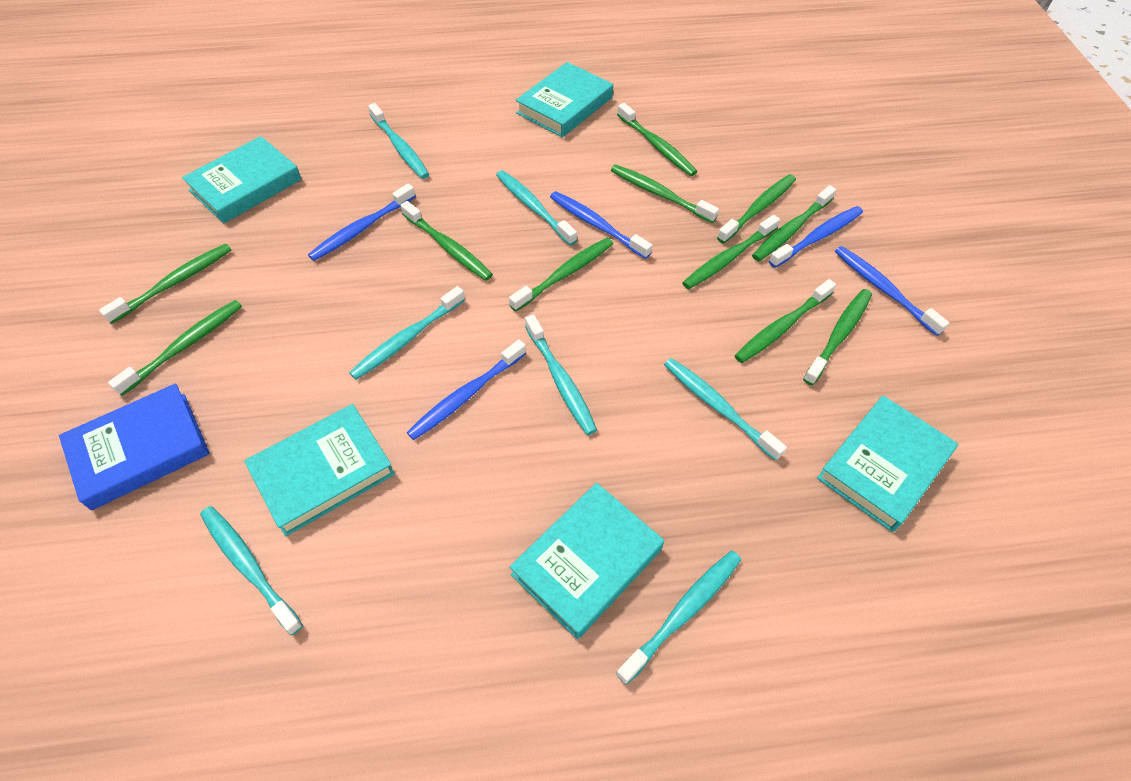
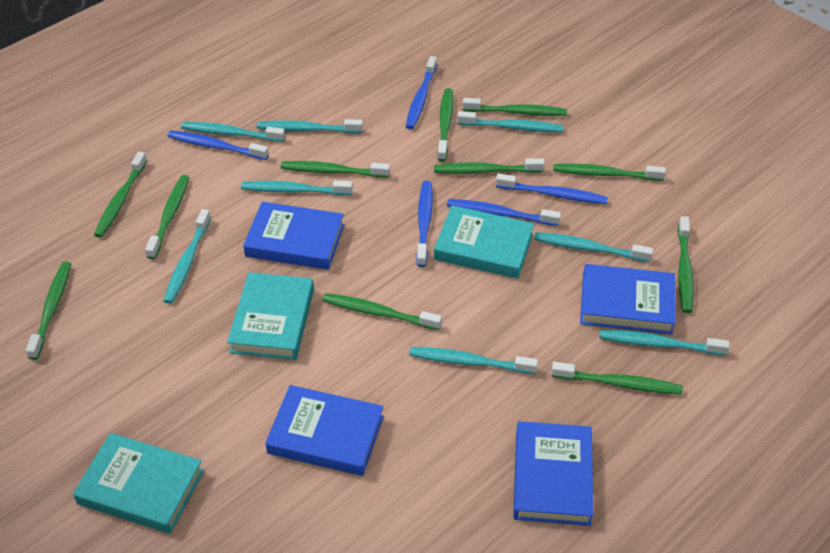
blue book: [59,383,210,510] = 1 -> [243,202,344,270] [265,385,384,476] [513,421,593,526] [580,264,676,334] = 4
turquoise book: [182,136,302,223] [244,404,395,536] [510,483,664,639] [516,62,613,137] [817,395,958,532] = 5 -> [73,433,204,534] [227,272,314,360] [434,205,534,279] = 3
turquoise toothbrush: [200,506,303,635] [349,286,465,380] [368,103,429,179] [496,170,577,245] [525,314,597,435] [616,551,741,685] [664,358,787,461] = 7 -> [164,209,211,304] [181,122,285,142] [241,181,353,195] [257,119,363,133] [409,347,538,374] [457,111,563,132] [534,232,653,262] [600,330,730,356] = 8

